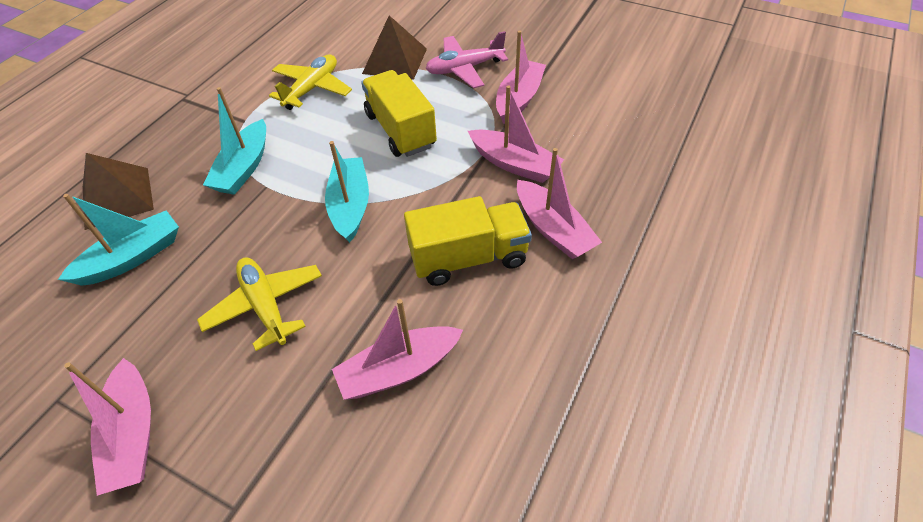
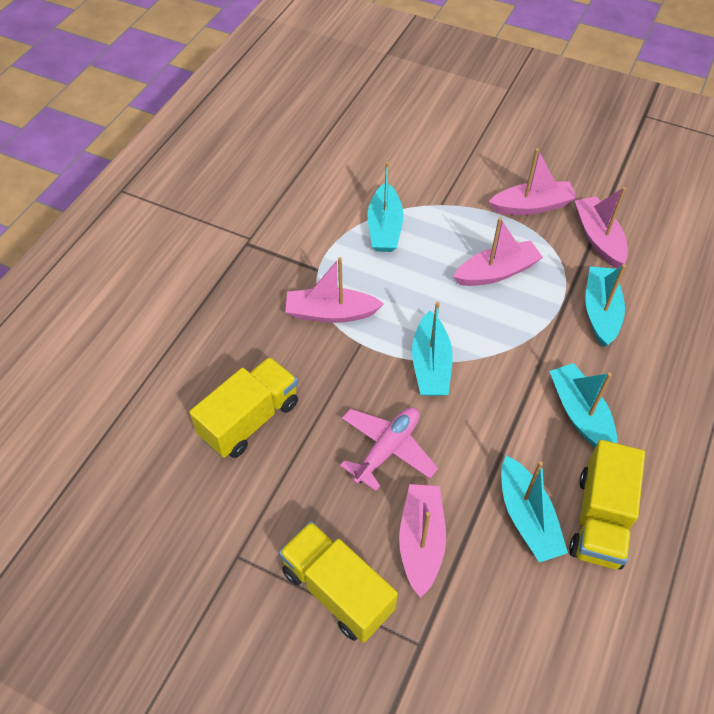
brown pyramid: [83,153,154,230] [362,15,427,80] = 2 -> none = 0
turquoise boat: [58,194,179,286] [203,87,266,195] [325,141,369,243] = 3 -> [368,162,403,252] [412,302,453,396] [501,456,568,562] [549,363,618,448] [586,264,626,347] = 5
yellow plane: [197,257,322,351] [269,54,352,110] = 2 -> none = 0
yellow truck: [361,70,437,157] [404,196,532,286] = 2 -> [189,357,298,458] [279,521,398,643] [569,440,645,570] = 3

